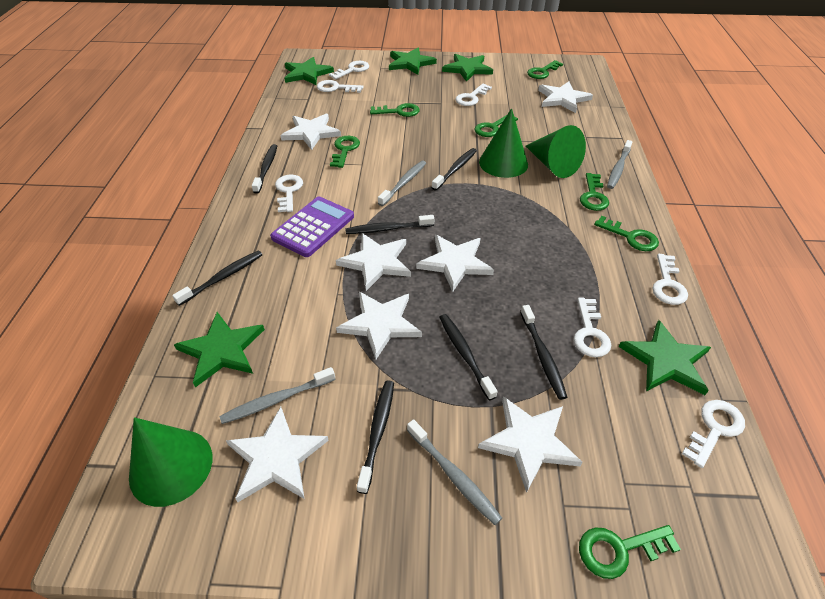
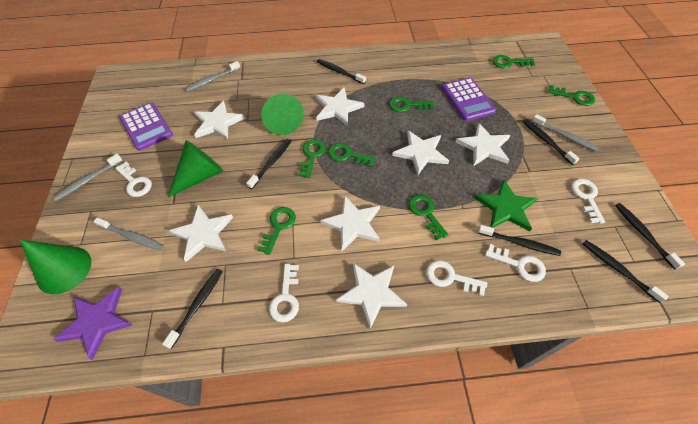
green star: [174,312,265,387] [285,57,334,85] [389,48,437,75] [442,54,493,82] [619,320,711,395] = 5 -> [475,180,538,231] = 1
purple calculator: [270,197,354,257] = 1 -> [119,103,173,151] [441,77,496,121] = 2
purple star: none = 0 -> [54,287,132,360] = 1
white key: [275,175,303,212] [317,80,363,93] [329,61,369,80] [455,84,492,106] [574,298,611,357] [653,254,688,305] [682,400,745,468] = 7 -> [115,162,152,197] [269,264,299,322] [426,260,487,296] [485,244,546,282] [571,179,605,224] = 5

